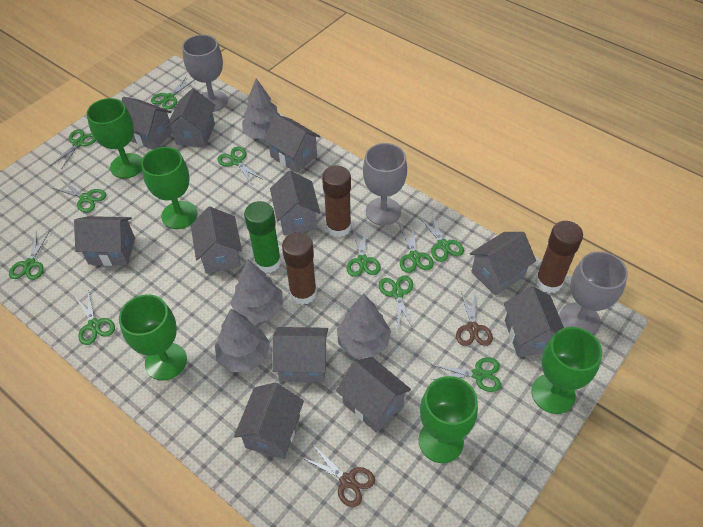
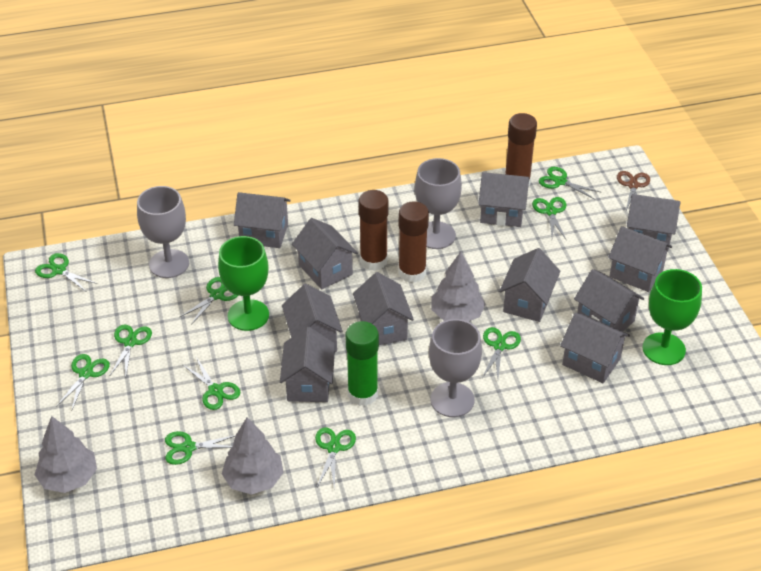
brown scissors: [301,444,375,507] [456,290,493,346] = 2 -> [617,171,650,210] = 1
green goblet: [86,98,143,178] [119,294,187,380] [141,147,197,229] [419,376,478,463] [531,327,602,414] = 5 -> [218,236,269,331] [643,269,702,365] = 2
green scissors: [9,231,50,280] [51,129,96,170] [52,180,106,213] [75,290,115,345] [151,76,194,110] [217,147,263,184] [347,228,381,277] [379,275,414,331] [399,225,434,273] [419,214,464,262] [431,357,501,392] = 11 -> [35,253,98,291] [56,354,110,410] [109,325,152,378] [165,431,236,465] [180,277,239,325] [183,357,240,410] [315,427,356,490] [482,327,521,379] [532,197,567,239] [539,167,602,199] = 10
grey tree: [215,309,270,372] [230,260,283,324] [242,78,281,139] [337,294,391,357] = 4 -> [35,416,97,493] [222,418,284,495] [431,252,486,322] = 3

